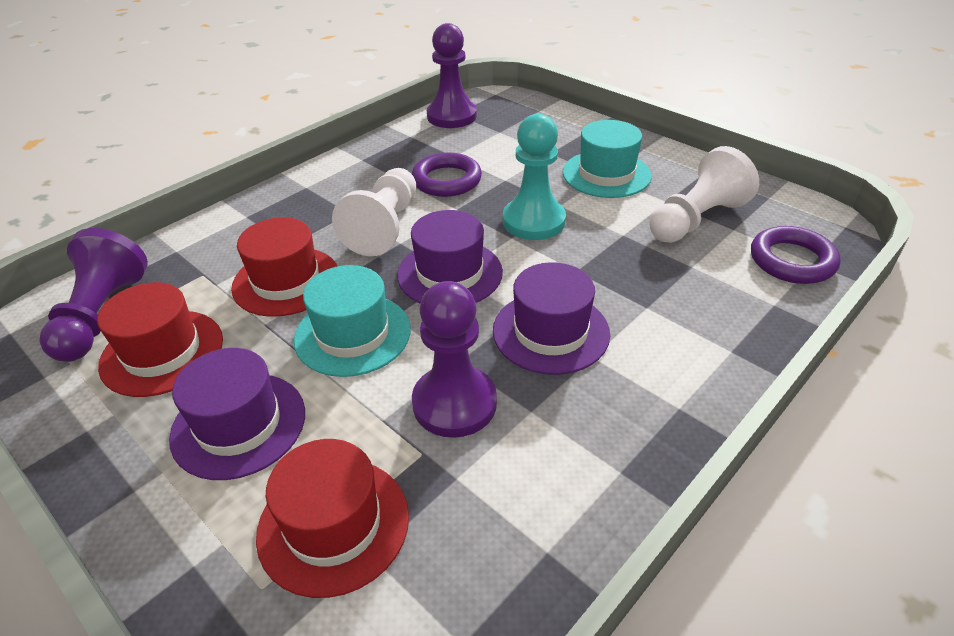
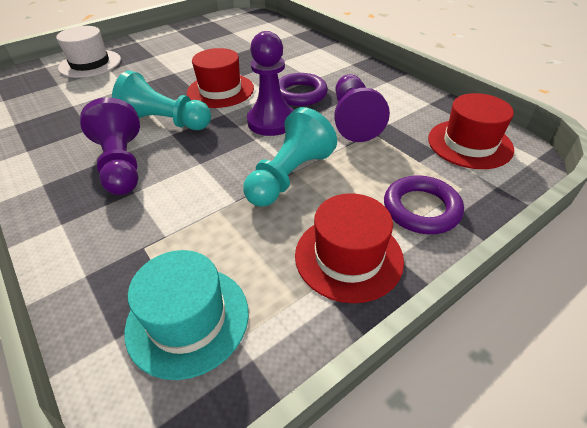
purple hat: [169,348,305,480] [397,210,503,304] [493,262,610,375] = 3 -> none = 0
turquoise hat: [294,265,411,377] [563,120,652,198] = 2 -> [124,250,249,380] = 1
turquoise pawn: [503,114,566,240] = 1 -> [112,71,211,130] [243,107,337,207] = 2
white hat: none = 0 -> [56,26,121,78] = 1
white pawn: [332,168,416,256] [649,146,759,243] = 2 -> none = 0

